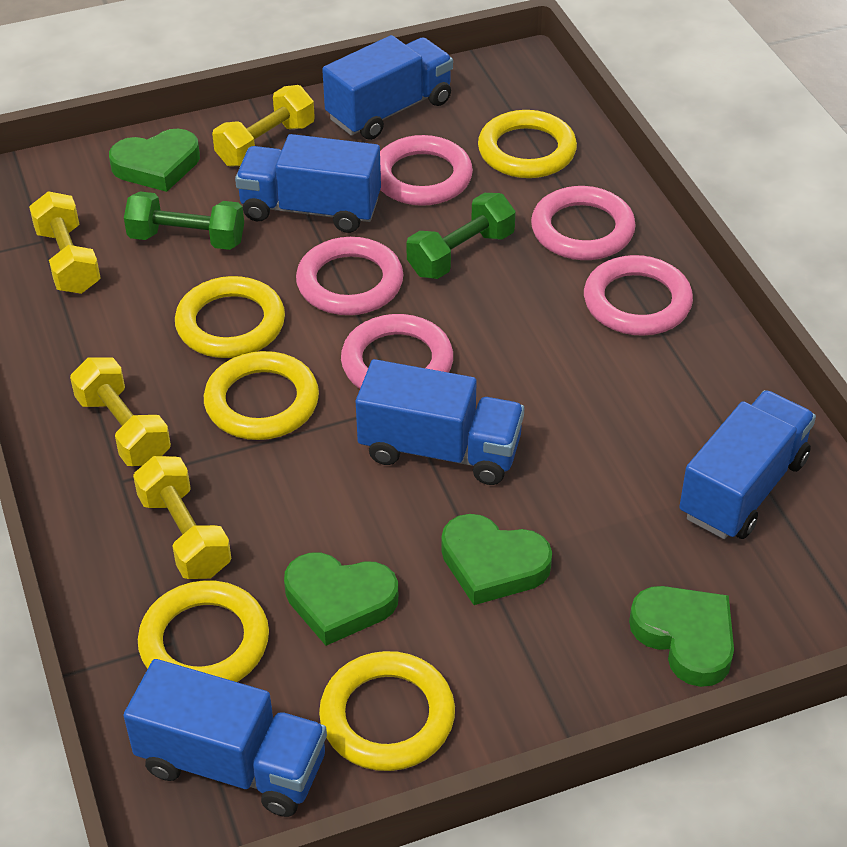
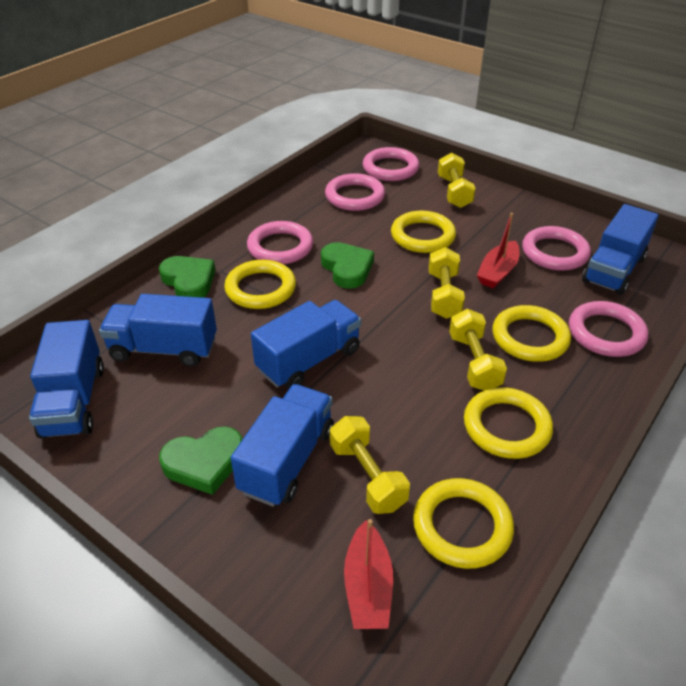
green dumbbell: [124,191,244,250] [406,193,516,279] = 2 -> none = 0
green heart: [109,129,200,192] [284,553,398,646] [441,514,552,605] [629,586,734,687] = 4 -> [159,256,215,298] [159,426,243,495] [321,242,374,289] = 3
red boat: none = 0 -> [344,519,393,629] [477,213,520,289] = 2

